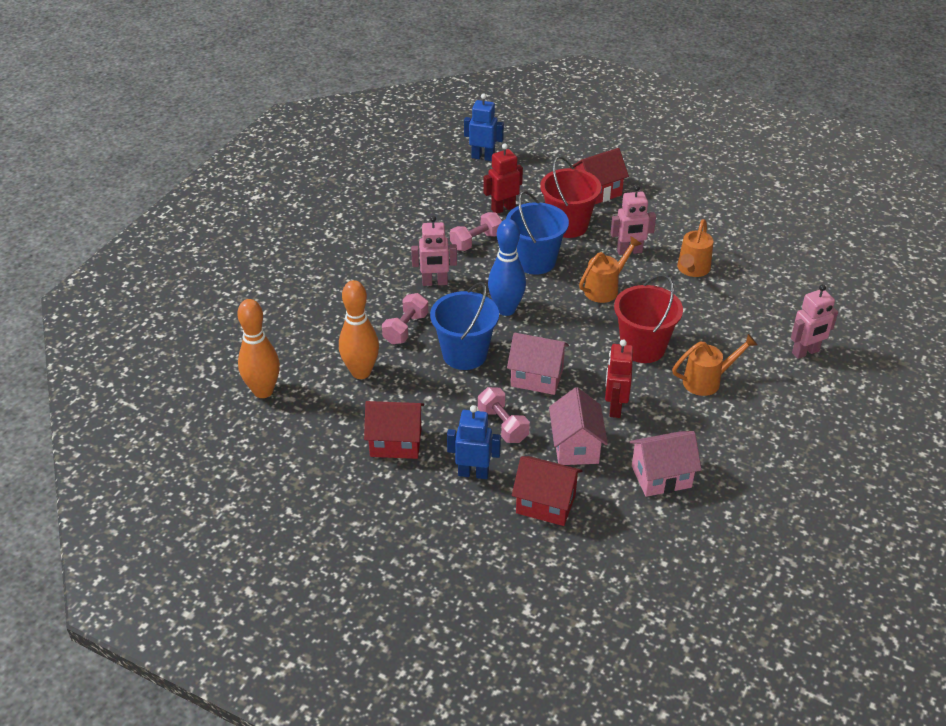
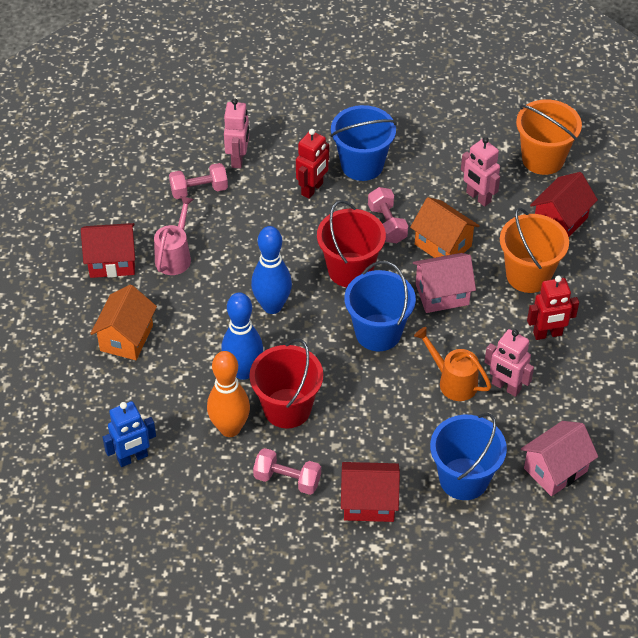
blue bowling pin: [488,219,526,316] = 1 -> [221,292,263,380] [251,226,292,314] = 2
blue bucket: [430,282,499,370] [506,191,569,275] = 2 -> [330,105,397,181] [345,261,416,351] [430,413,507,500] = 3
blue robot: [447,405,501,479] [464,94,504,161] = 2 -> [102,401,156,467] = 1
orange bowling pin: [237,299,280,398] [339,280,379,379] = 2 -> [207,351,250,437] = 1
orange bucket: none = 0 -> [500,208,569,293] [516,99,582,175] = 2
orange house: none = 0 -> [90,284,157,360] [410,197,480,258] = 2
orange watering can: [579,237,641,303] [672,334,758,396] [677,219,713,277] = 3 -> [414,327,491,401] = 1
pink house: [507,333,569,395] [549,387,608,465] [629,431,702,497] = 3 -> [413,253,476,313] [521,421,598,496] = 2
pink watering can: none = 0 -> [154,196,194,275] = 1

